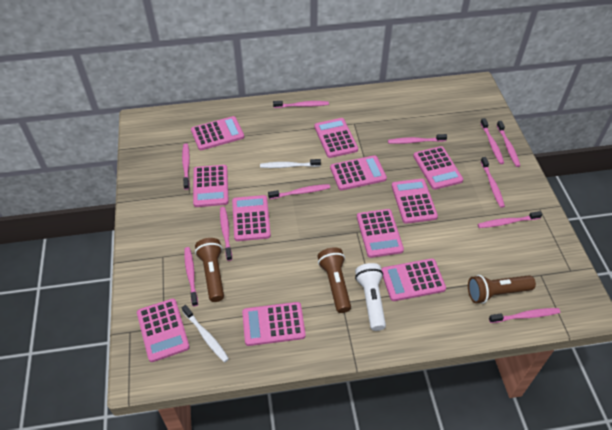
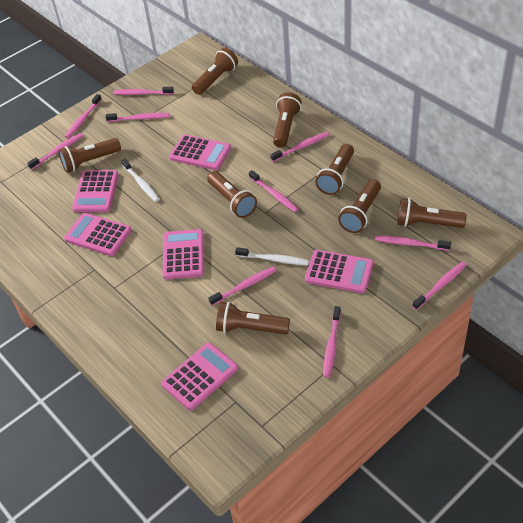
brown flashlight: [195,238,224,302] [318,247,351,313] [468,275,536,304] = 3 -> [59,138,121,173] [192,48,238,95] [207,171,257,218] [216,302,290,335] [273,92,302,148] [315,144,354,195] [338,179,381,233] [397,198,467,228] = 8
pink calculator: [137,299,190,362] [191,116,244,150] [193,165,229,207] [232,195,271,241] [242,302,306,346] [314,118,358,158] [330,155,387,191] [357,209,404,258] [381,258,446,301] [392,179,438,224] [413,146,463,190] = 11 -> [64,213,132,256] [72,170,119,212] [161,343,238,410] [163,229,204,280] [169,135,231,170] [305,250,373,293] = 6
pink toothbrush: [182,143,190,190] [184,247,198,306] [220,207,232,261] [268,184,330,199] [273,101,329,108] [388,134,447,144] [478,211,542,228] [480,118,504,164] [481,157,505,208] [489,308,560,323] [497,121,520,167] = 11 -> [27,133,83,170] [65,94,102,138] [106,113,169,122] [113,87,174,95] [209,267,277,306] [249,170,298,212] [271,132,329,162] [323,306,341,378] [375,236,451,251] [412,262,466,310] = 10
white flashlight: [355,263,386,331] = 1 -> none = 0

